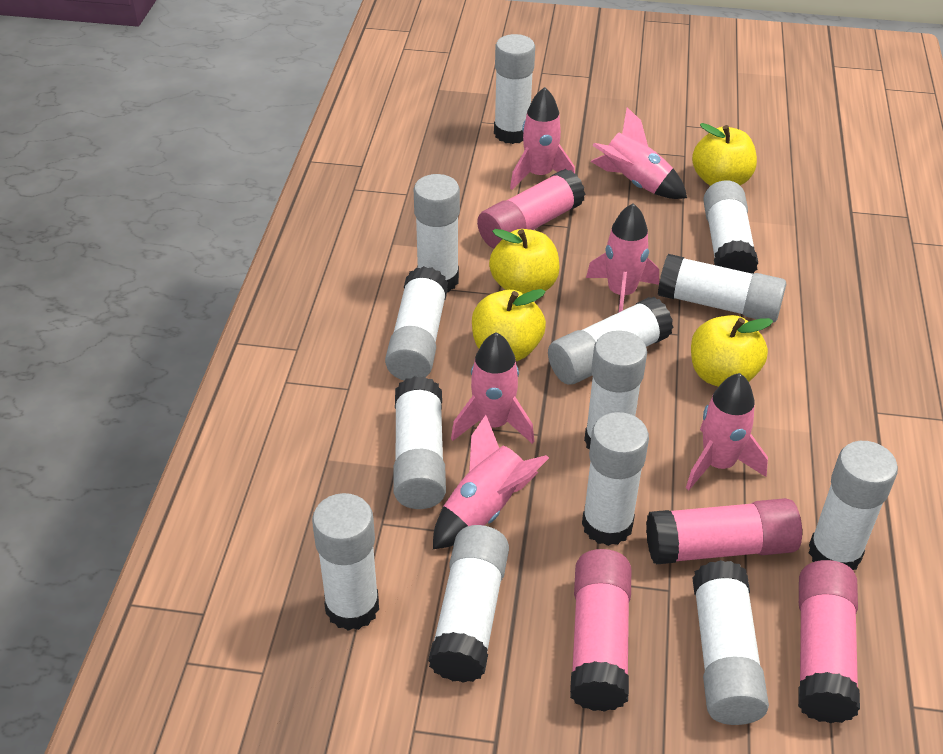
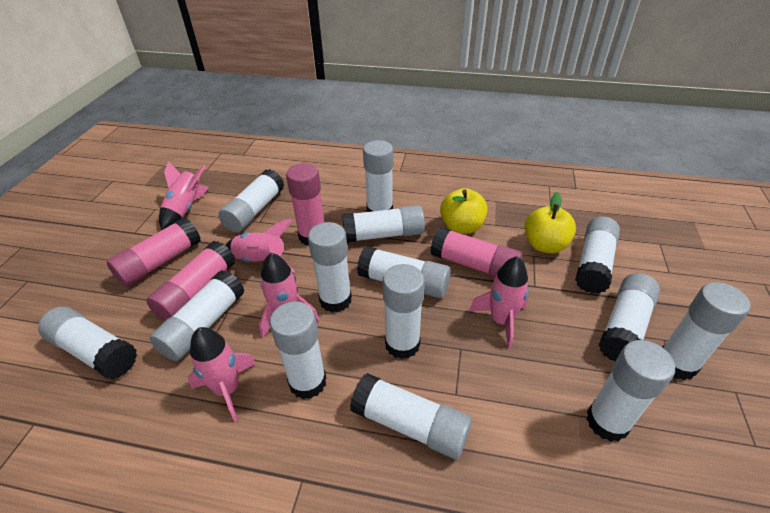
pink rocket: [433,415,549,549] [451,332,534,444] [510,87,575,190] [586,203,659,313] [590,107,687,199] [686,373,768,490] = 6 -> [159,161,209,230] [188,327,256,422] [225,219,295,273] [259,253,319,338] [469,256,529,349] = 5
white glue stick: [312,493,379,631] [385,266,448,380] [393,376,446,509] [414,174,460,292] [428,525,509,683] [494,34,535,144] [548,297,674,385] [582,412,649,546] [584,330,647,450] [658,254,786,322] [692,560,769,725] [703,180,758,274] [809,441,898,570] = 13 -> [38,307,137,380] [150,270,245,361] [218,169,284,232] [270,301,326,399] [308,222,352,312] [342,205,425,243] [350,373,472,459] [357,246,451,298] [363,140,393,212] [383,264,425,359] [575,217,620,294] [587,340,675,442] [599,273,660,361] [662,282,750,380] = 14
yellow apple: [472,289,546,361] [489,229,560,294] [691,315,773,387] [692,123,757,186] = 4 -> [440,188,488,234] [524,192,576,253] = 2

